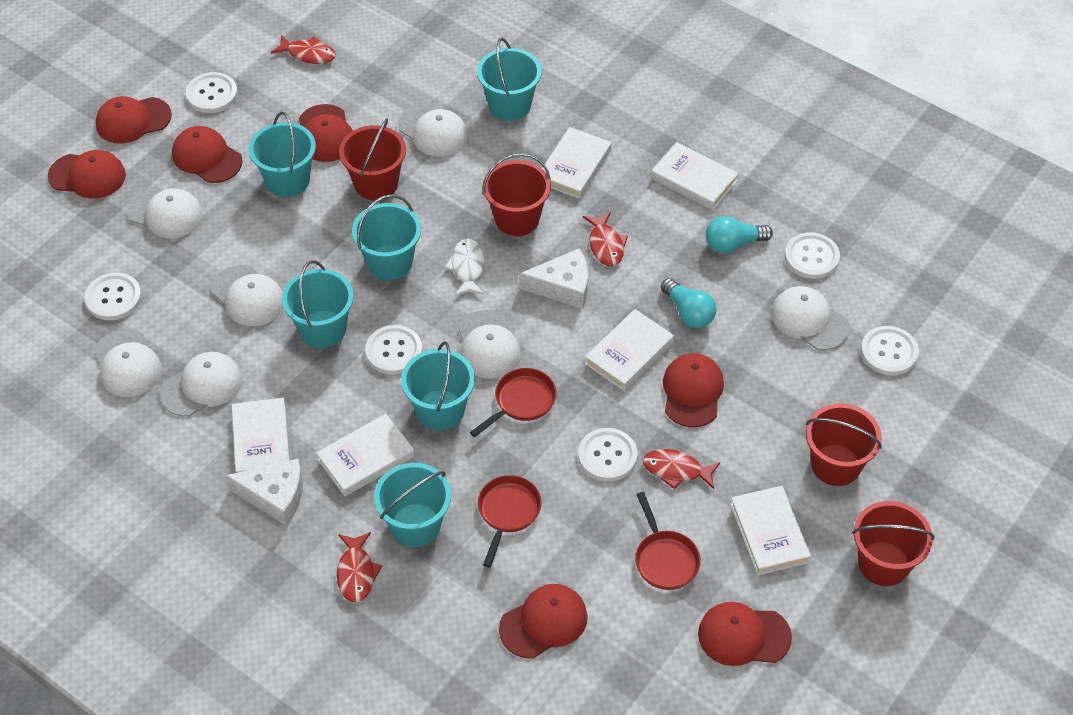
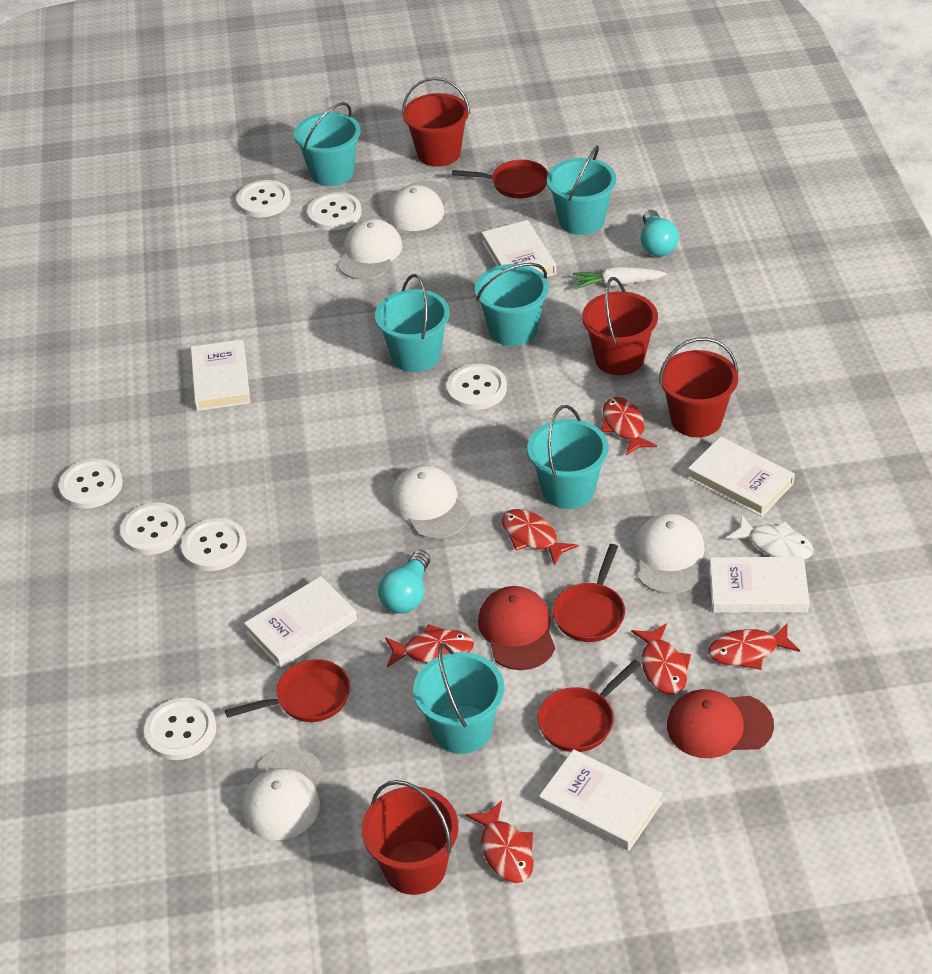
red cap: [48,150,126,199] [96,96,172,144] [172,126,243,183] [299,104,353,162] [499,584,587,659] [663,353,724,427] [698,602,792,666] = 7 -> [478,586,555,670] [667,689,774,758] = 2
red fish: [271,35,336,64] [337,532,382,602] [583,212,628,266] [643,449,720,490] = 4 -> [385,624,474,667] [465,800,534,883] [502,509,578,566] [601,397,657,455] [631,623,691,695] [708,623,800,670] = 6
red pan: [470,368,556,437] [478,475,542,567] [635,492,701,590] = 3 -> [225,659,350,722] [452,160,548,198] [538,660,641,752] [553,544,625,642] = 4
white button: [84,273,142,320] [186,72,238,113] [365,325,422,375] [578,428,637,481] [785,232,840,279] [861,326,919,376] = 6 -> [59,459,123,509] [120,503,186,555] [144,698,216,760] [181,518,247,571] [236,180,291,217] [307,192,362,231] [446,364,507,410] = 7
white cap: [94,329,162,397] [126,187,203,238] [159,352,242,417] [212,265,283,326] [398,104,468,157] [458,310,521,379] [771,286,850,350] = 7 -> [242,748,323,840] [337,219,403,280] [387,181,452,231] [390,465,470,539] [634,513,705,594] = 5
white carrot: none = 0 -> [573,267,667,289] = 1
white cheese: [225,458,303,526] [519,248,588,309] = 2 -> none = 0

